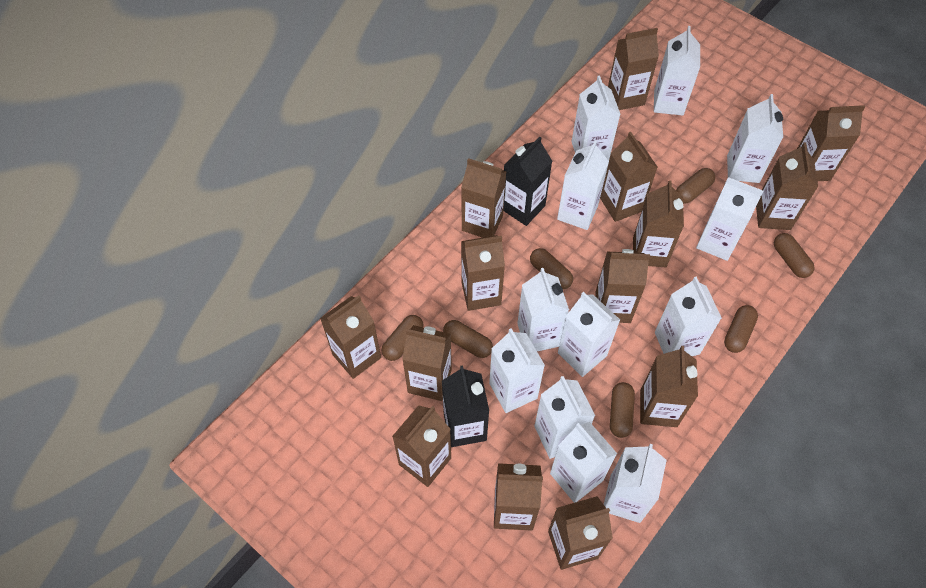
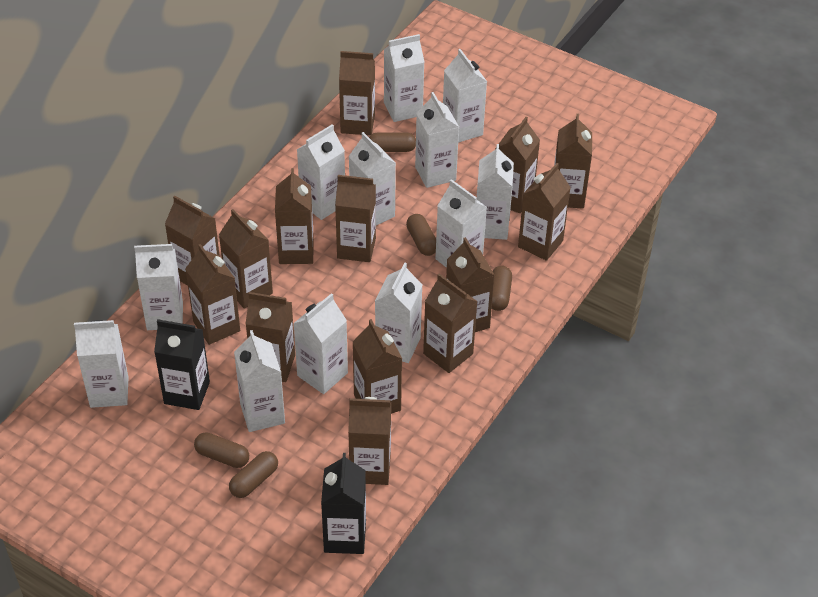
brown capsule: [382,315,424,361] [443,320,493,358] [530,248,573,289] [610,382,635,438] [676,168,715,204] [724,305,758,353] [774,233,815,278] = 7 -> [194,432,249,468] [229,451,278,498] [369,133,416,152] [406,214,436,256] [492,266,512,311] = 5

